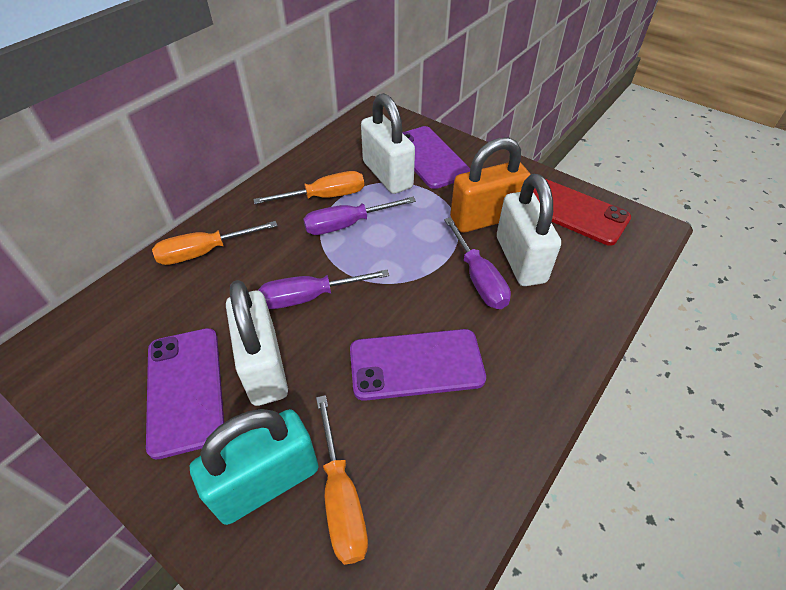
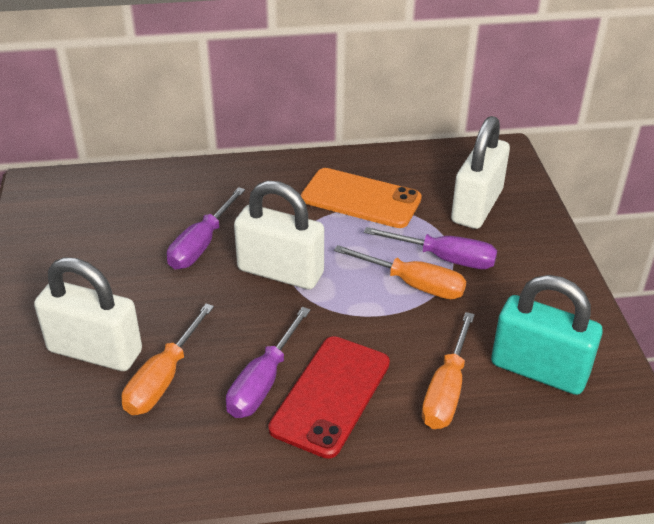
orange padlock: [450,137,531,233] = 1 -> none = 0
orange phone: none = 0 -> [301,168,422,228] = 1
purple phone: [146,328,224,460] [350,329,486,401] [402,126,470,189] = 3 -> none = 0

